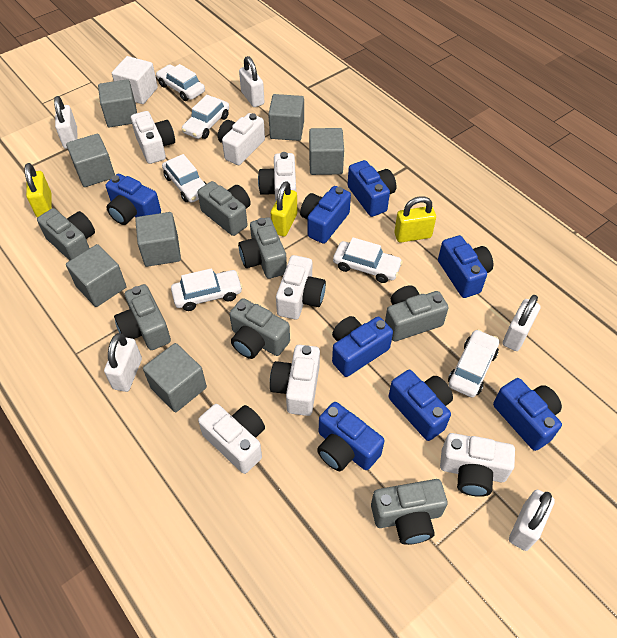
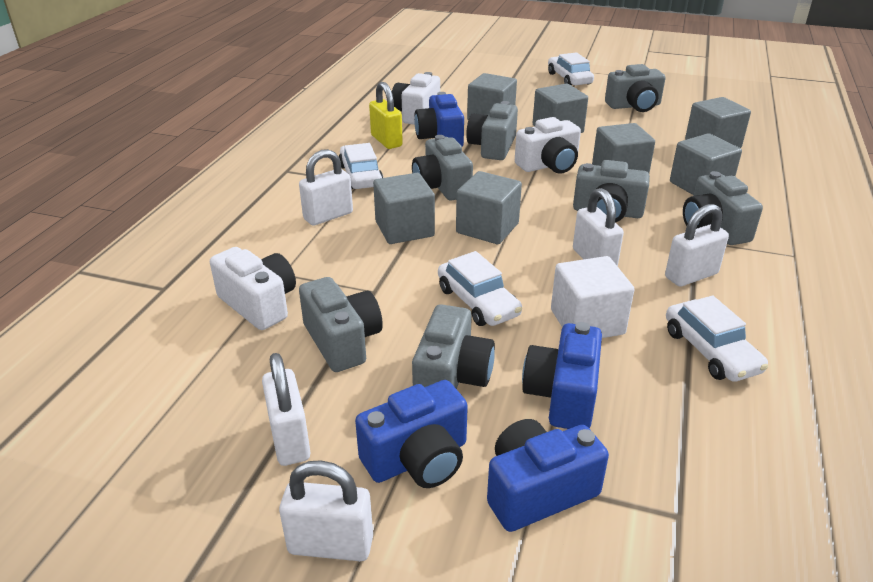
blue camera: [106,174,161,225] [300,186,351,244] [317,402,385,471] [332,316,393,377] [348,160,396,217] [388,370,453,441] [438,235,493,298] [493,378,562,451] = 8 -> [355,380,468,488] [414,92,464,147] [487,419,609,532] [522,322,602,429] = 4
white camera: [131,111,175,164] [198,404,265,474] [218,113,265,165] [258,152,296,202] [270,345,320,416] [276,255,326,320] [440,433,515,497] = 7 -> [210,247,296,330] [392,72,440,125] [515,117,581,174] = 3
white car: [156,64,205,101] [162,154,206,203] [171,268,243,311] [182,95,229,139] [333,237,403,283] [448,329,499,398] = 6 -> [339,143,383,189] [438,251,522,326] [548,52,594,86] [666,295,768,382] = 4
yellow padlock: [25,163,52,218] [271,181,297,237] [394,196,436,243] = 3 -> [369,82,403,149] = 1

